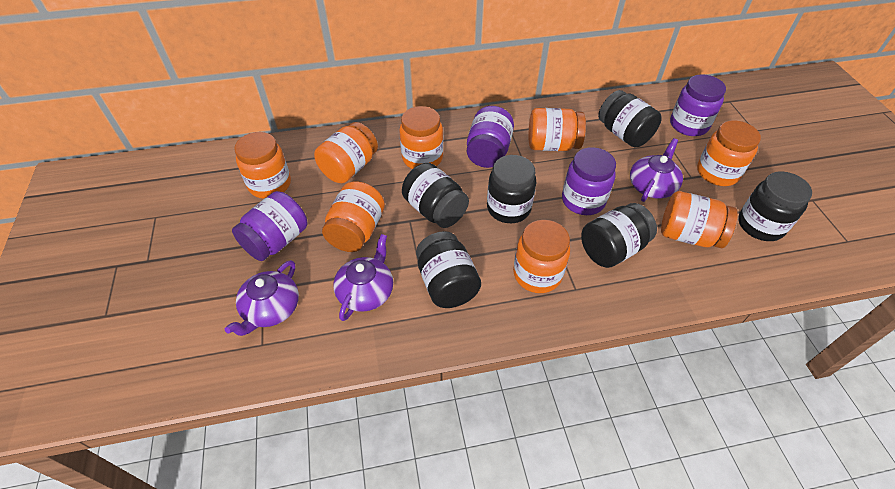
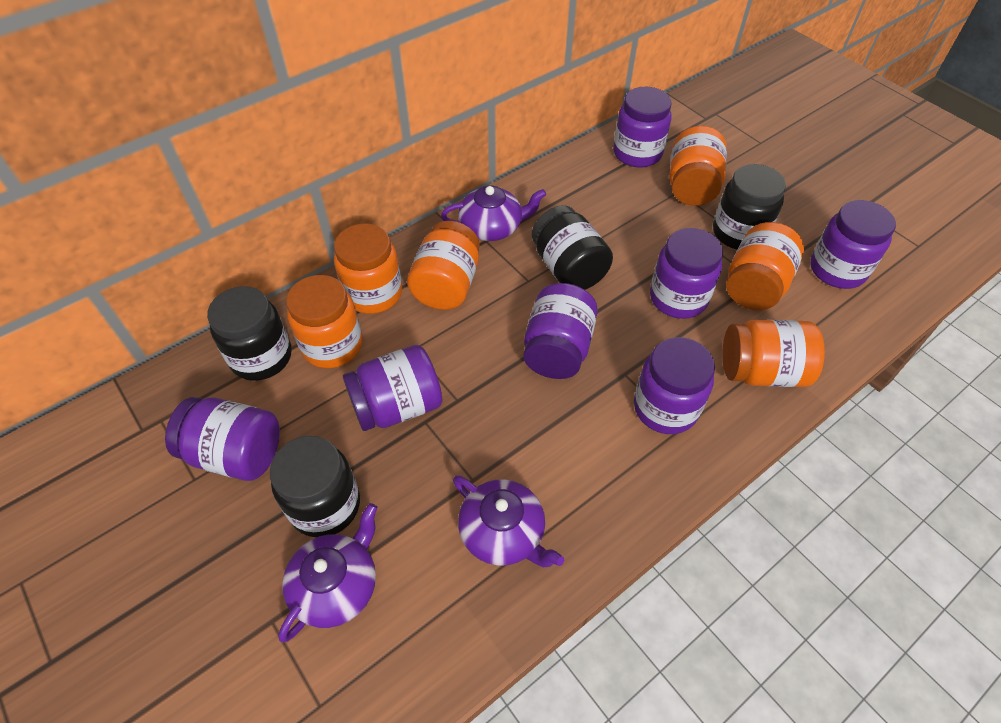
black jar: [402,163,469,228] [416,231,481,308] [487,155,536,223] [581,203,657,268] [598,90,661,147] [738,171,812,241] = 6 -> [207,286,292,381] [270,436,360,538] [532,205,613,290] [713,164,786,249] = 4
orange jar: [234,132,291,198] [314,122,378,183] [322,181,385,252] [399,106,443,169] [513,220,570,293] [529,108,586,151] [661,191,738,248] [697,120,761,186] = 8 -> [286,275,363,368] [334,223,402,314] [407,221,480,310] [670,126,727,206] [722,320,825,387] [726,222,804,310] = 6
purple jar: [232,191,307,261] [467,106,514,168] [562,147,616,215] [670,74,726,136] = 4 -> [165,397,280,481] [343,345,443,431] [523,283,598,379] [613,87,672,168] [634,337,715,434] [650,228,723,319] [810,200,896,289] = 7

